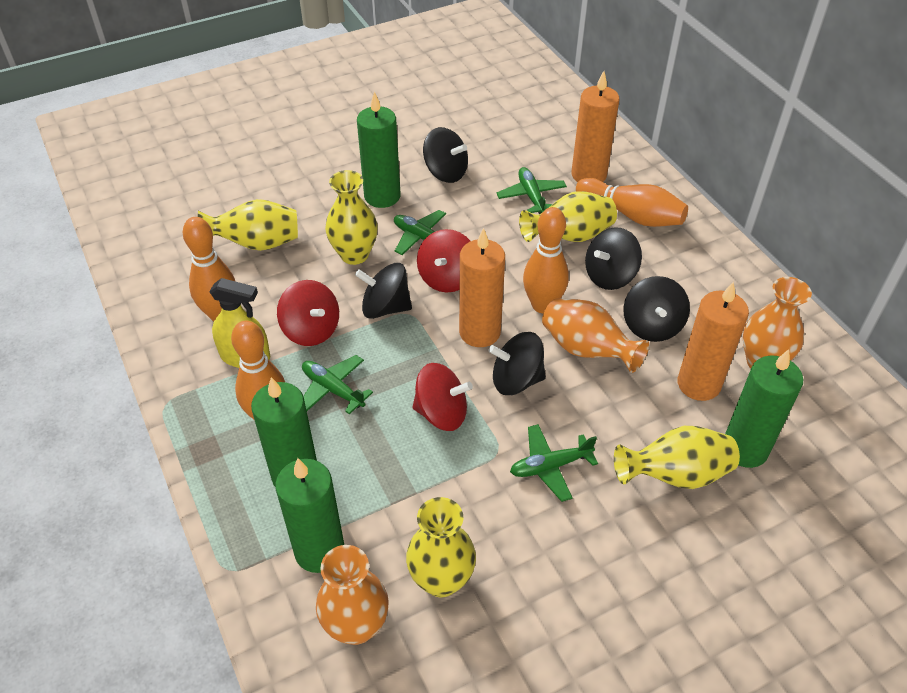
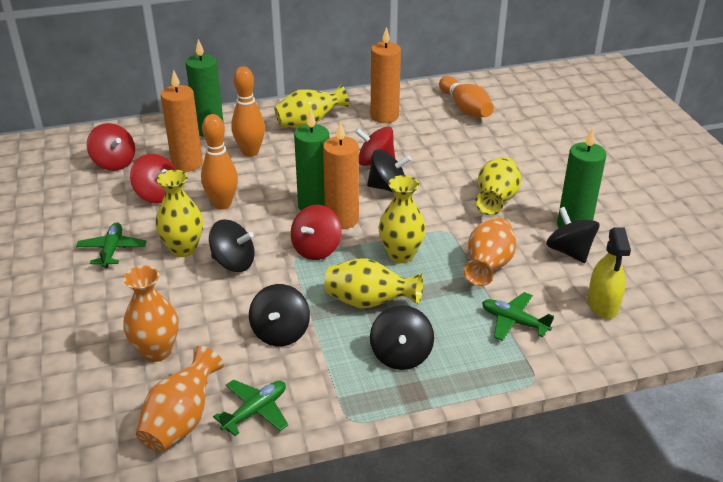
green candle: [251,377,317,487] [275,458,344,573] [357,92,401,208] [725,349,804,468] = 4 -> [186,39,224,137] [294,109,329,211] [557,128,607,228] = 3
green plane: [302,355,373,414] [394,210,446,255] [496,167,567,214] [510,424,598,502] = 4 -> [76,222,147,268] [213,379,288,436] [482,292,554,341] = 3
orange bowling pin: [183,217,236,322] [231,321,285,419] [523,207,569,313] [576,178,688,227] = 4 -> [201,114,238,209] [231,66,265,157] [439,76,494,117] = 3
red spinning top: [277,280,339,346] [413,363,473,431] [417,229,470,292] = 3 -> [87,123,135,171] [130,154,176,204] [291,205,342,260] [355,126,395,166] = 4

